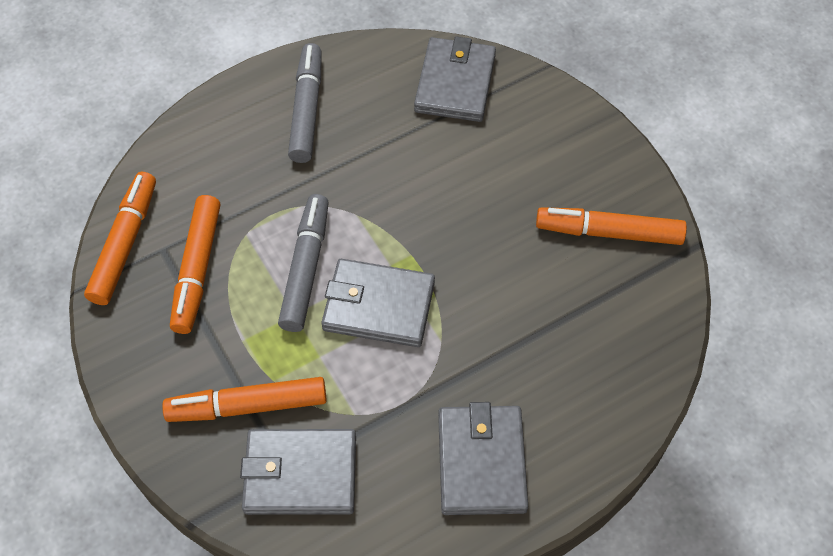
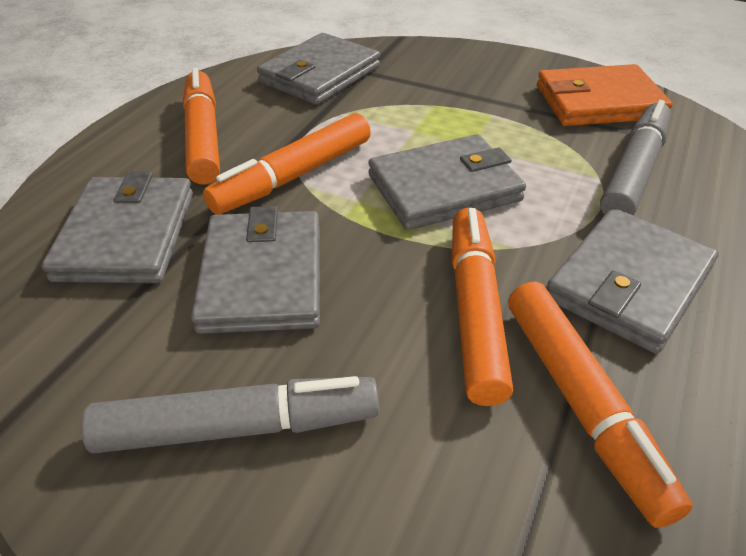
grey wallet: [240,429,356,515] [321,259,435,347] [414,36,496,122] [438,402,528,515] = 4 -> [42,171,193,283] [191,206,320,334] [257,33,380,105] [368,134,526,230] [547,208,719,354] = 5
orange wallet: none = 0 -> [537,64,673,126] = 1

